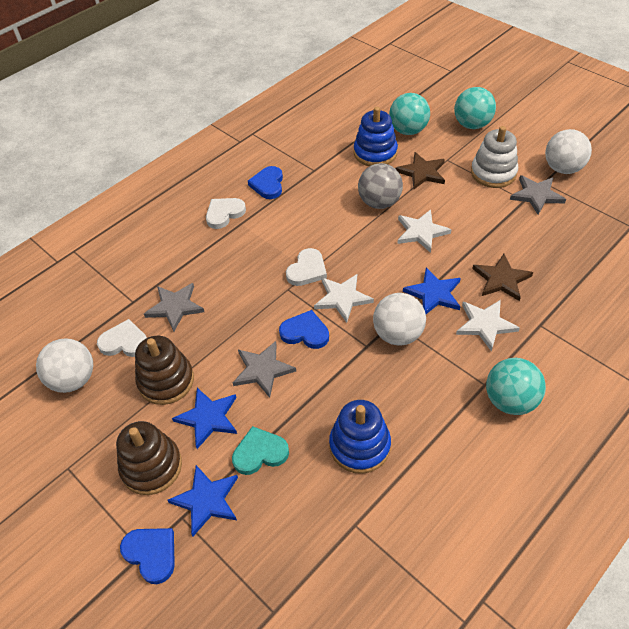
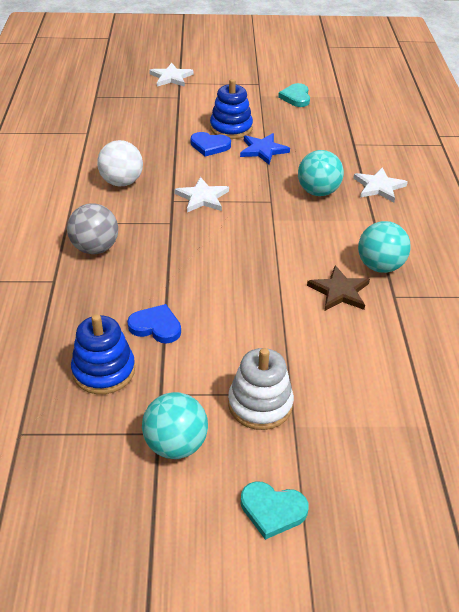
blue heart: [120,528,175,584] [248,166,283,199] [279,310,329,349] = 3 -> [127,304,181,343] [191,132,231,157] = 2
blue star: [168,465,238,537] [172,388,237,449] [403,268,461,314] = 3 -> [240,133,290,164] = 1
brown stacking toy: [116,421,182,495] [135,336,194,405] = 2 -> none = 0
brown star: [395,152,445,190] [472,254,533,301] = 2 -> [307,265,370,311] = 1
grey star: [144,283,204,331] [233,341,296,398] [510,175,566,215] = 3 -> none = 0
turquoise heart: [232,426,289,475] = 1 -> [241,481,309,540] [278,83,310,107] = 2
white ball: [36,338,93,393] [373,293,426,346] [545,129,592,174] = 3 -> [97,140,143,186] = 1
white heart: [97,319,147,357] [206,198,246,229] [286,248,327,286] = 3 -> none = 0

